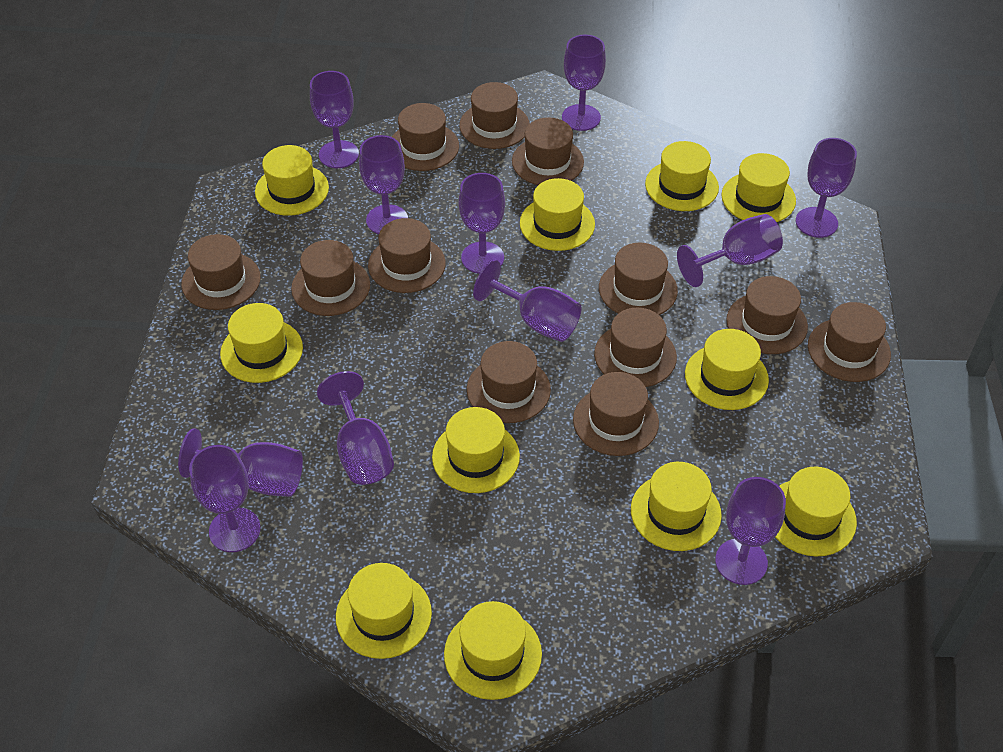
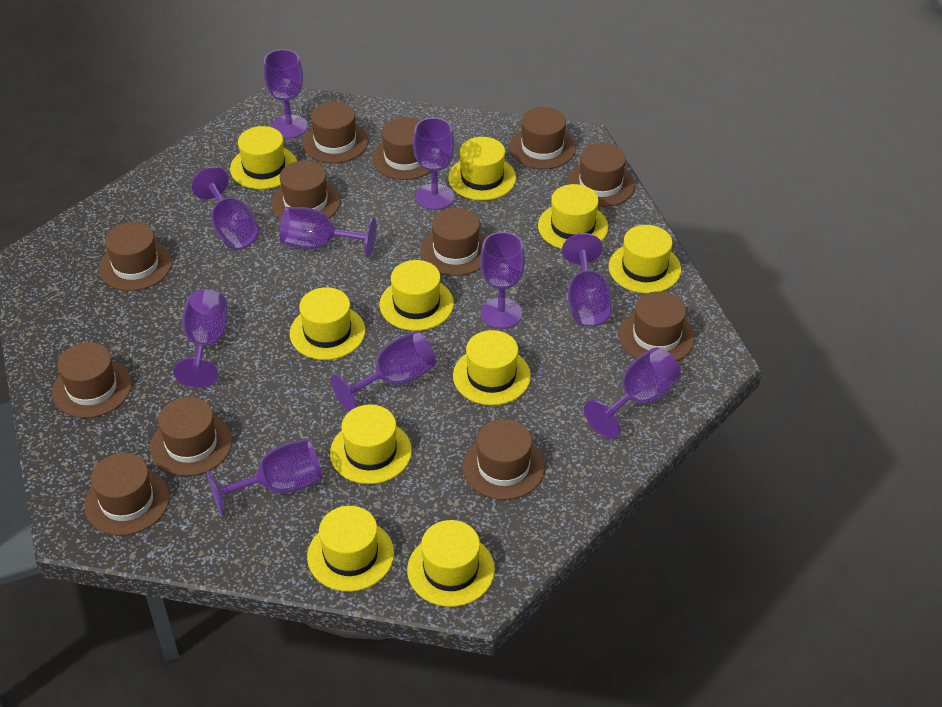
purple goblet: [178,428,303,497] [189,445,261,552] [310,71,359,168] [317,371,394,485] [359,135,408,234] [459,173,505,274] [473,260,582,342] [562,35,606,131] [677,214,783,287] [715,477,786,585] [796,138,857,238] = 11 -> [173,289,228,388] [191,166,259,249] [206,439,322,516] [264,49,308,139] [279,207,377,258] [331,331,436,412] [413,118,454,210] [480,232,525,329] [562,233,612,326] [584,348,681,439] = 10
yellow hat: [220,303,303,383] [255,145,329,216] [336,563,432,659] [432,407,520,493] [444,601,542,700] [520,178,595,251] [631,462,722,551] [645,141,719,211] [685,329,769,410] [721,153,796,222] [775,467,857,556] = 11 -> [230,126,297,189] [290,287,365,360] [307,506,394,592] [330,405,412,484] [379,260,454,331] [407,520,495,607] [448,137,516,201] [453,330,531,405] [538,184,608,249] [609,225,681,294] = 10

